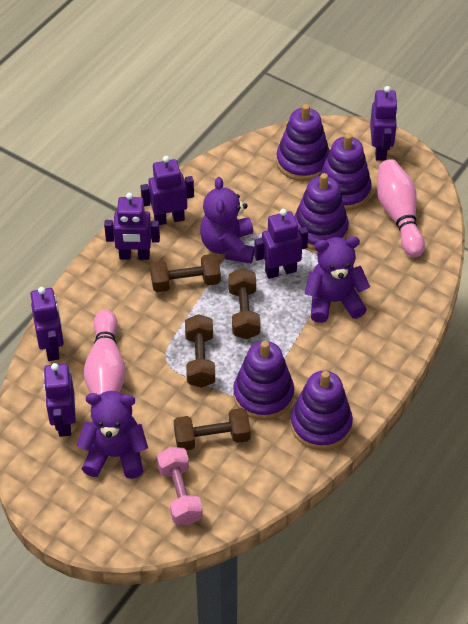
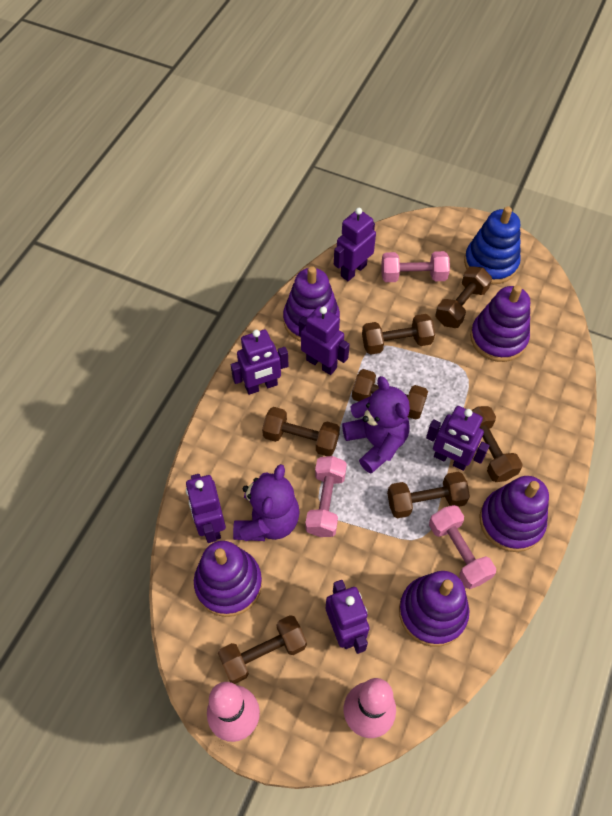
blue stacking toy: none = 0 -> [464,206,521,284] = 1
brown dumbbell: [150,254,221,292] [174,408,251,450] [185,314,215,388] [228,268,261,339] = 4 -> [218,615,307,684] [262,407,340,456] [352,369,428,420] [362,314,435,355] [387,471,470,518] [435,266,492,328] [472,406,522,482] = 7
pink dumbbell: [157,447,203,525] = 1 -> [305,456,347,537] [381,251,450,282] [429,505,496,589] = 3
purple teddy bear: [77,391,148,479] [200,177,254,263] [305,236,370,323] = 3 -> [233,464,300,541] [342,376,410,473] = 2

